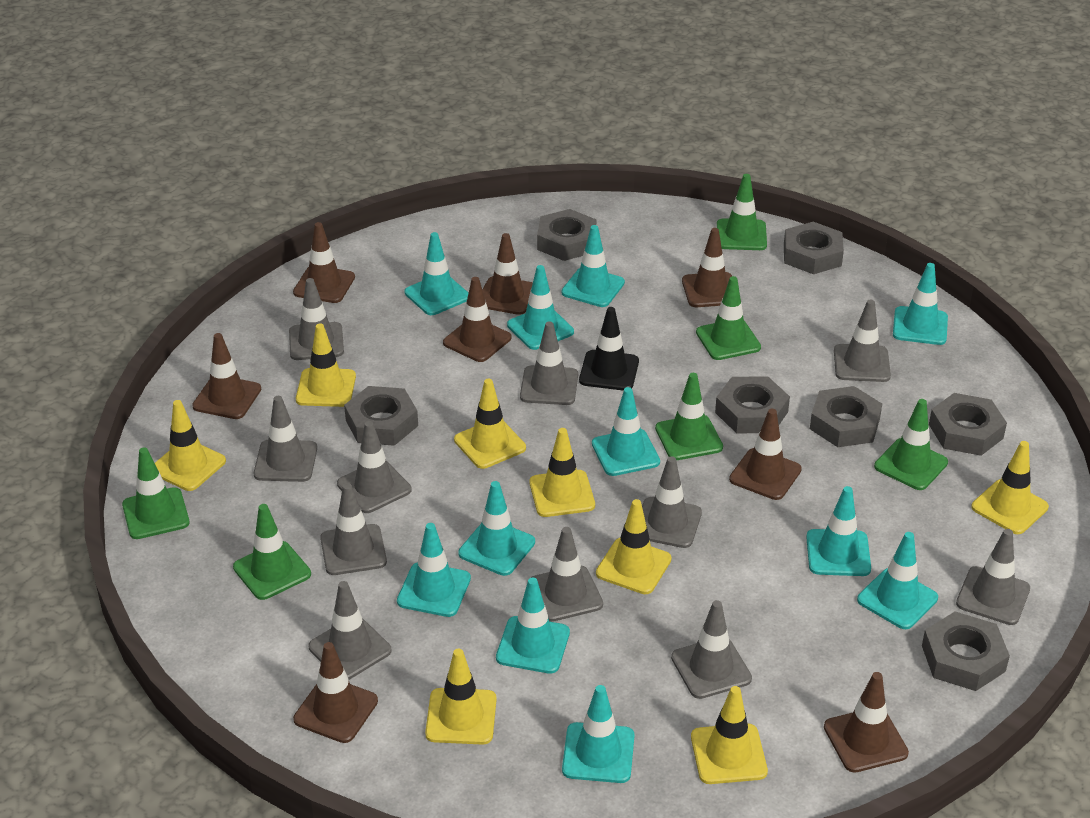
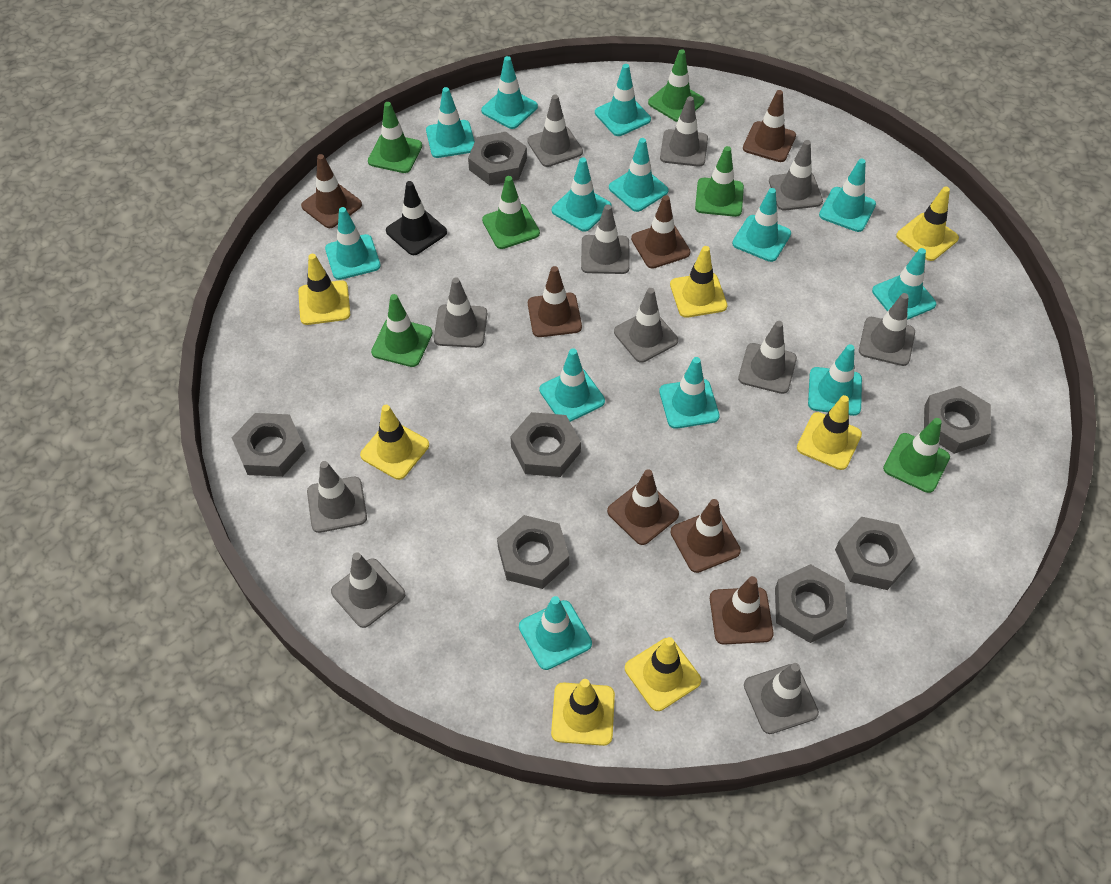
brown traffic cone: [192,333,261,419] [293,222,355,303] [293,642,378,743] [443,277,511,362] [482,233,533,315] [682,228,732,307] [729,409,802,500] [824,672,909,773] = 8 -> [301,154,362,228] [528,266,582,337] [607,469,679,545] [631,195,691,269] [670,499,741,573] [710,576,774,645] [743,90,796,162] = 7
turquoise traffic cone: [397,523,471,617] [405,232,468,315] [458,481,535,576] [496,577,570,674] [507,265,574,350] [561,225,625,307] [562,685,634,783] [592,387,660,476] [806,486,871,576] [857,532,938,629] [893,263,948,345] = 11 -> [325,207,381,280] [426,87,475,158] [481,56,538,129] [519,596,592,670] [539,348,605,422] [552,157,612,232] [595,64,651,136] [609,138,668,212] [659,357,720,429] [732,188,791,262] [808,344,862,416] [819,159,876,232] [872,248,936,320] = 13
yellow traffic cone: [155,400,226,491] [296,324,356,407] [425,649,497,745] [454,379,526,469] [529,428,595,517] [596,499,672,594] [691,686,768,784] [971,441,1049,534] = 8 -> [298,254,350,325] [360,405,429,480] [551,679,615,746] [625,637,701,711] [670,246,727,318] [797,395,862,470] [896,186,959,261] = 7

